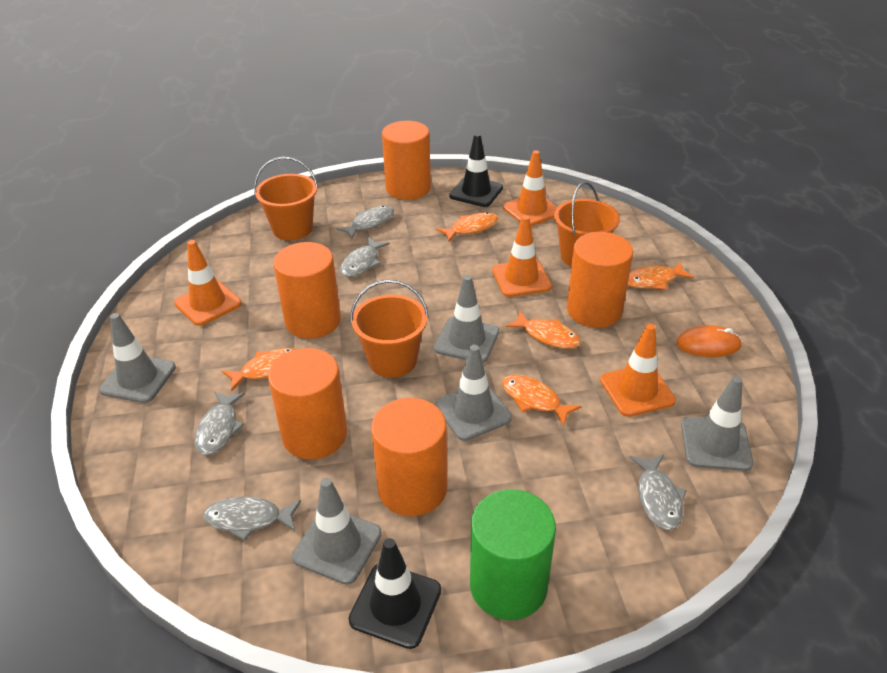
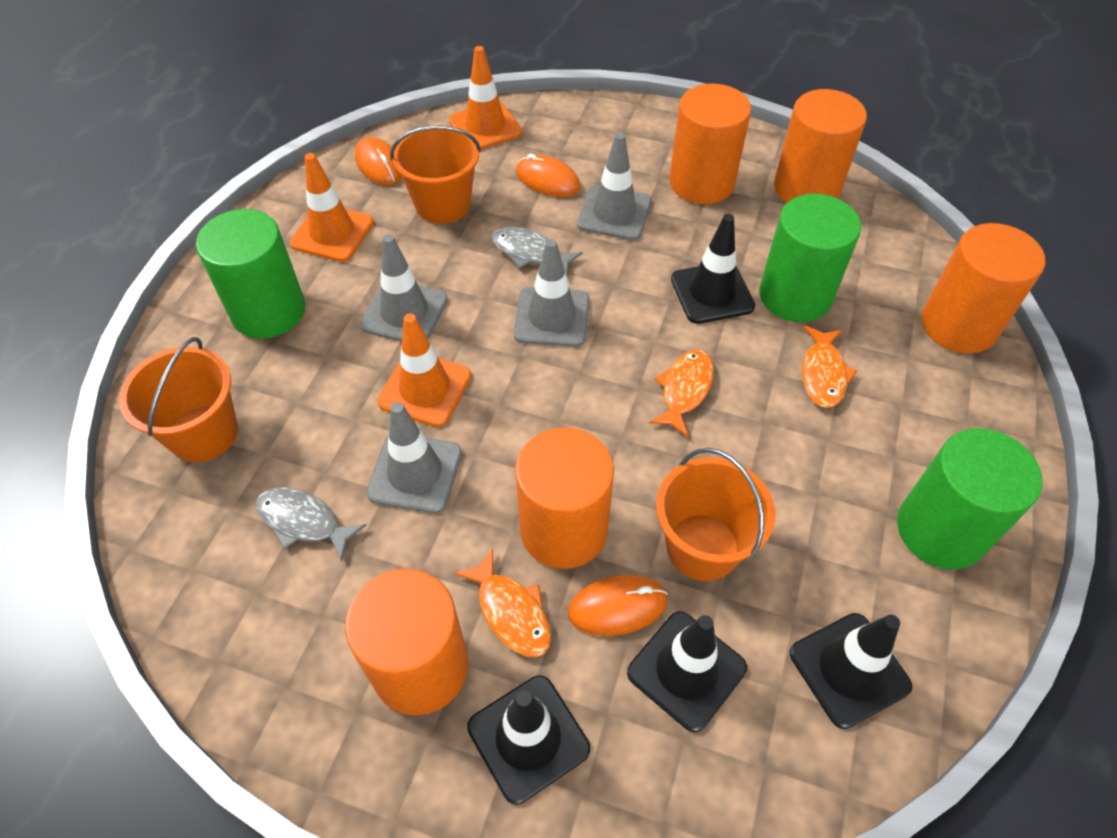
black traffic cone: [348,538,441,649] [449,133,503,207] = 2 -> [467,675,590,805] [627,611,747,732] [671,214,755,324] [790,613,912,729] = 4
green cylinder: [470,489,556,620] = 1 -> [196,209,305,339] [759,194,861,322] [897,428,1042,570] = 3
grey fish: [195,391,245,455] [204,496,301,541] [336,206,394,239] [340,237,390,277] [630,454,687,530] = 5 -> [256,487,367,562] [491,227,583,276] = 2
grey traffic cone: [99,313,176,403] [292,478,382,585] [434,275,499,363] [435,345,512,441] [681,376,753,471] = 5 -> [360,234,448,342] [366,402,462,514] [514,239,589,347] [577,133,651,240] = 4
orange fish: [222,348,295,391] [436,212,498,242] [502,375,581,426] [506,311,581,349] [628,262,694,290] = 5 -> [455,548,551,657] [649,350,714,437] [802,325,857,408] = 3
orange mouse: [677,325,742,357] = 1 -> [355,137,402,185] [516,154,581,197] [568,575,668,636] = 3
orange traffic cone: [174,240,242,326] [492,215,552,297] [503,150,557,226] [600,324,676,417] = 4 -> [290,153,374,262] [377,313,471,427] [449,46,522,150] = 3

